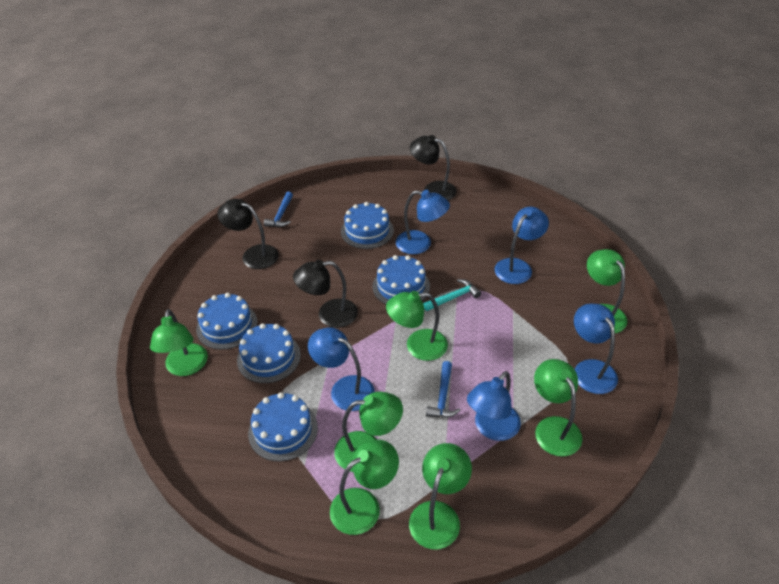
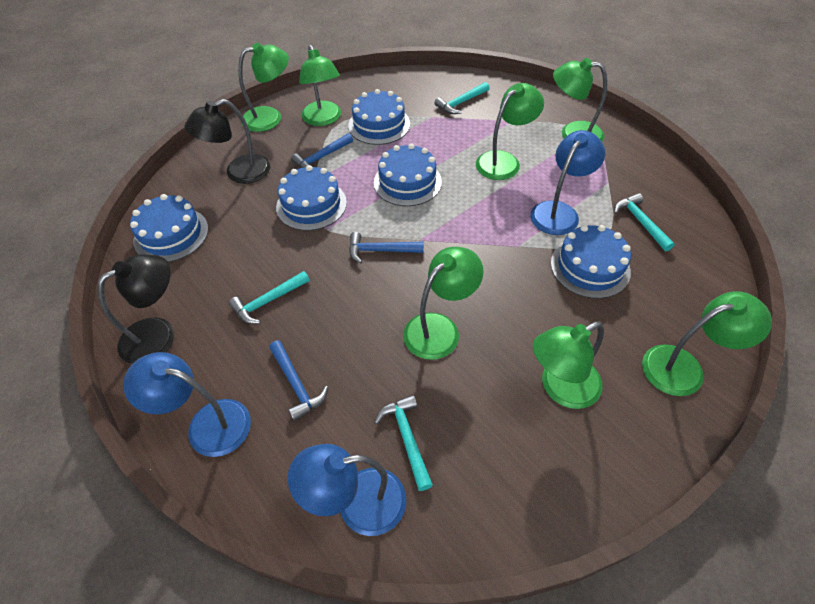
black lamp: [218,199,279,269] [293,260,358,328] [410,135,457,200] = 3 -> [98,254,174,364] [185,99,270,184] = 2
blue hammer: [264,192,293,227] [426,361,460,418] = 2 -> [269,340,328,421] [291,133,353,168] [349,232,424,264] = 3
blue lamp: [308,327,375,411] [396,190,450,254] [467,371,521,441] [495,207,549,284] [574,303,618,394] = 5 -> [123,352,251,457] [288,444,406,536] [530,130,605,235] = 3
turquoise hammer: [423,279,481,311] = 1 -> [229,271,310,324] [374,395,433,491] [434,82,490,114] [614,193,675,251] = 4

